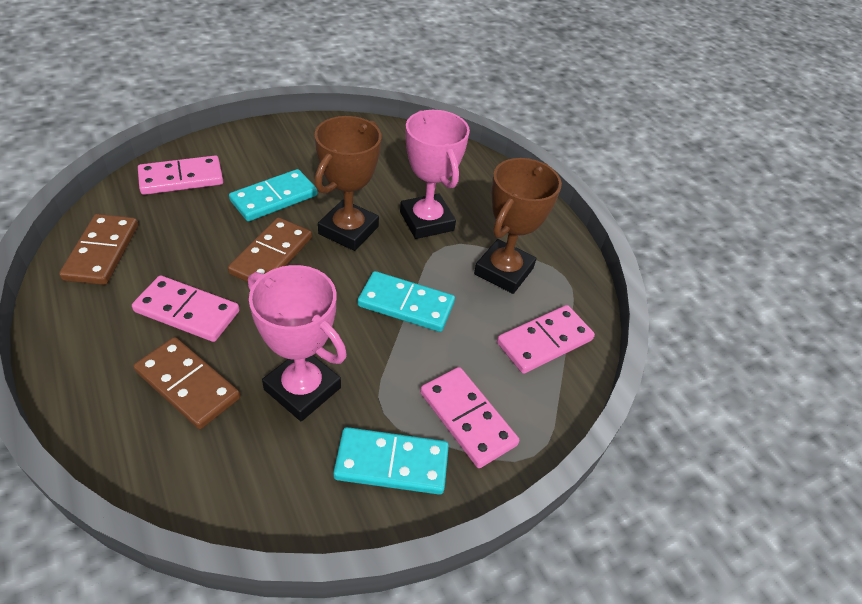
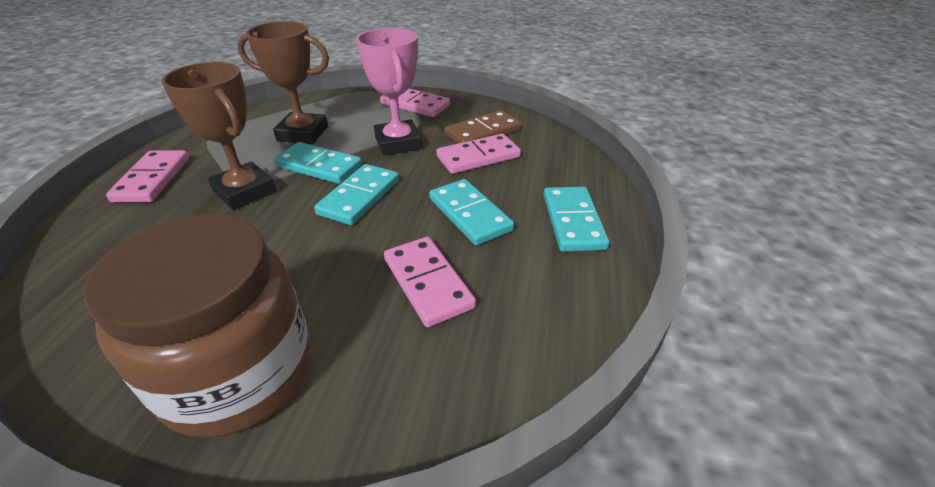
brown domino: [59,214,138,285] [134,337,240,429] [228,218,312,282] = 3 -> [445,110,521,144] = 1
brown jar: none = 0 -> [84,214,312,438] = 1
pink trophy: [248,265,347,421] [400,110,470,239] = 2 -> [356,28,422,155] = 1
turquoise domino: [229,169,317,221] [333,427,449,495] [358,271,455,332] = 3 -> [274,142,362,184] [314,164,399,225] [429,179,514,245] [543,187,609,252] = 4

